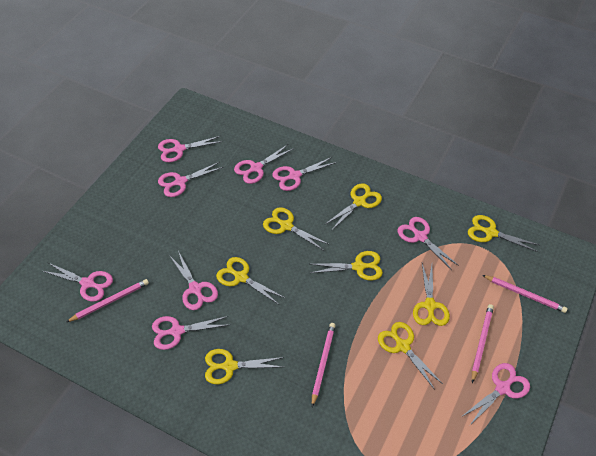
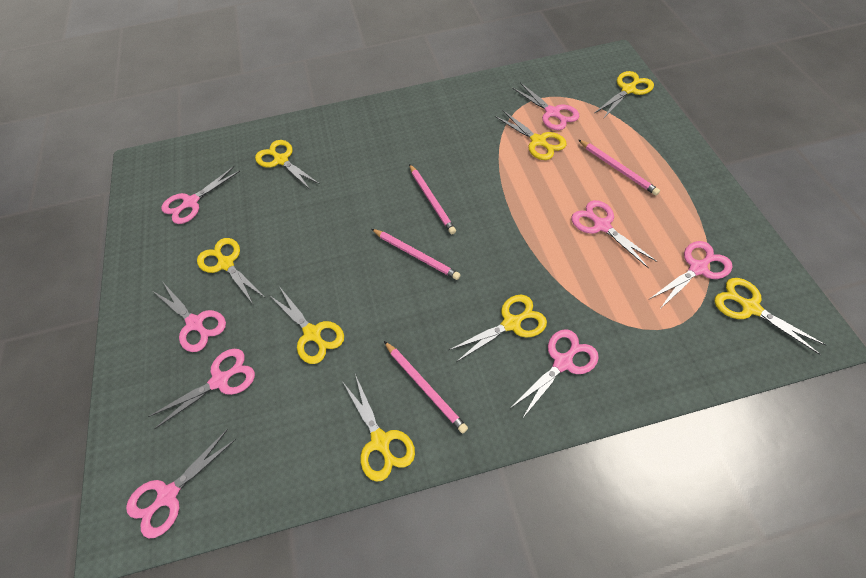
pink scissors: [43,262,113,302] [152,316,228,350] [158,136,223,162] [158,162,224,197] [169,251,218,310] [234,144,294,184] [272,157,337,191] [398,217,459,270] [461,363,530,425] = 9 -> [126,429,236,538] [148,349,255,429] [153,284,226,352] [161,166,240,224] [511,329,599,419] [512,83,579,130] [571,200,657,268] [648,241,732,310] = 8

